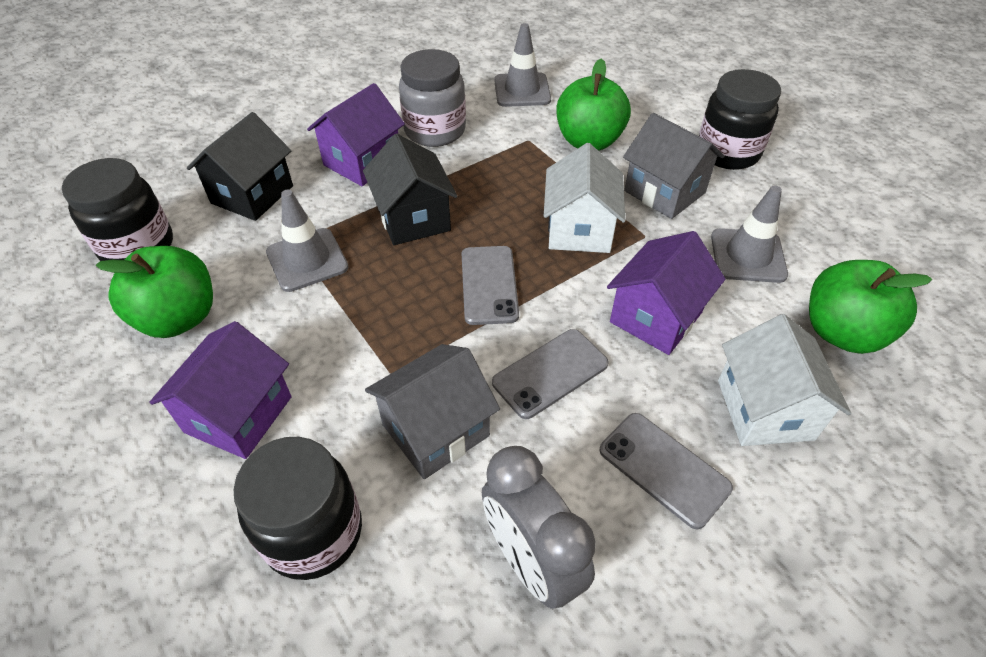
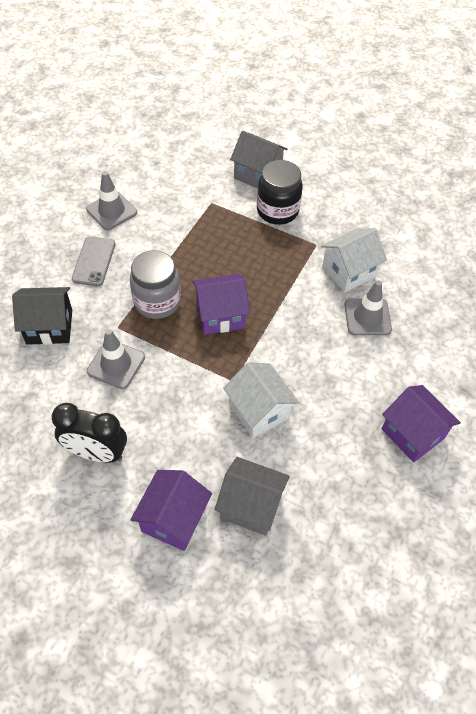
black clock: none = 0 -> [51,403,127,463] = 1
black house: [187,112,293,221] [363,134,457,245] = 2 -> [12,287,72,345] = 1
black jar: [62,158,173,261] [233,437,362,580] [699,69,781,170] = 3 -> [257,160,303,225] = 1
green apple: [96,246,213,338] [557,59,631,151] [809,260,932,354] = 3 -> none = 0
grey clock: [482,446,595,609] = 1 -> none = 0
grey phone: [461,246,519,325] [492,329,609,419] [600,413,733,529] = 3 -> [72,236,116,286] = 1

